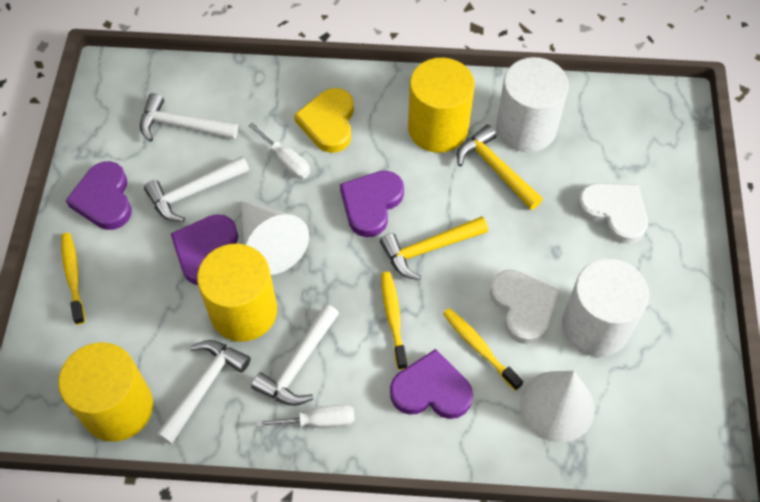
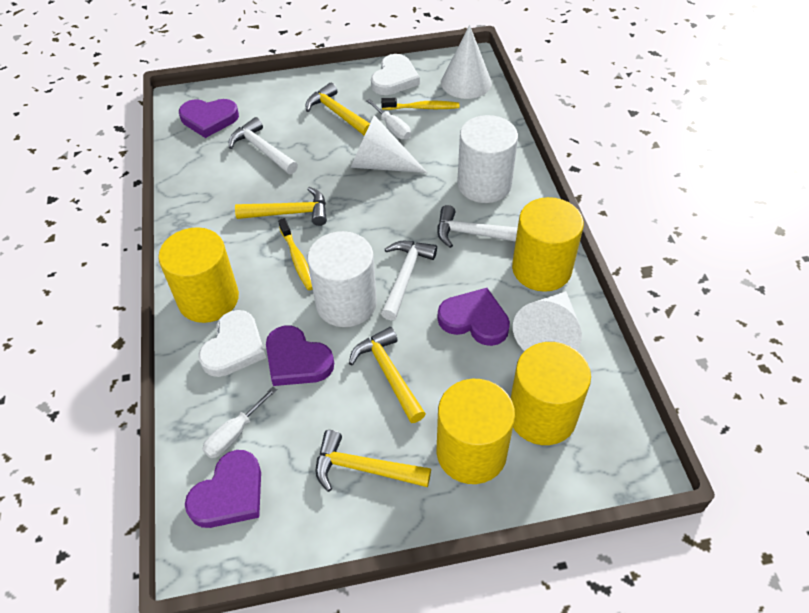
white cone: [241,201,309,275] [520,371,595,442] = 2 -> [351,115,428,173] [441,25,492,99] [513,291,582,351] = 3
white hammer: [140,93,238,142] [144,156,249,222] [156,340,251,445] [251,304,339,406] = 4 -> [229,117,298,174] [381,241,437,320] [438,205,518,248] = 3
yellow cylinder: [58,343,153,442] [197,244,277,342] [408,58,475,153] = 3 -> [158,227,239,323] [437,379,515,484] [511,342,591,445] [512,197,584,292] = 4
yellow hammer: [380,216,488,280] [457,125,543,210] = 2 -> [235,187,327,226] [306,83,370,136] [315,430,431,492] [349,327,426,423] = 4
yellow heart: [294,88,354,153] = 1 -> none = 0
yellow toothbrush: [61,233,85,325] [381,272,407,370] [443,308,523,391] = 3 -> [278,218,313,290] [381,98,459,110] = 2

